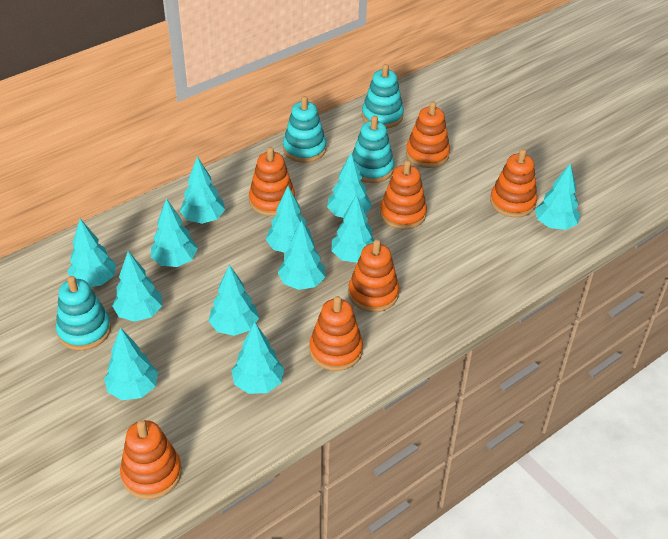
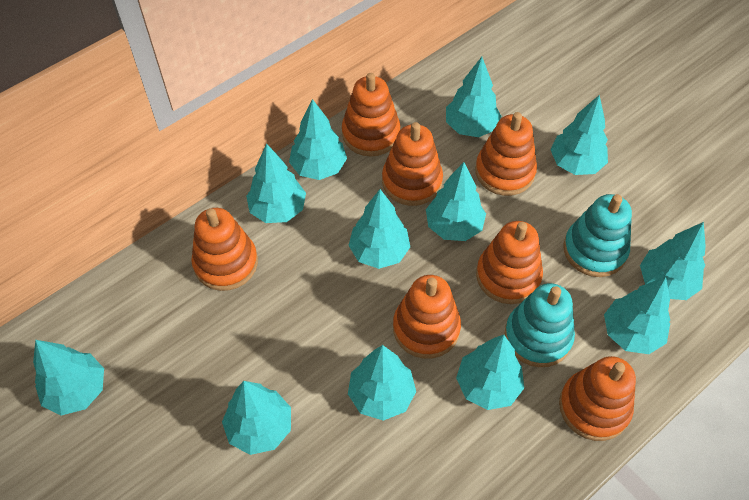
turquoise stacking toy: [56,276,111,350] [283,96,326,163] [352,116,394,183] [362,64,404,128] = 4 -> [504,283,575,367] [563,194,632,277] = 2

